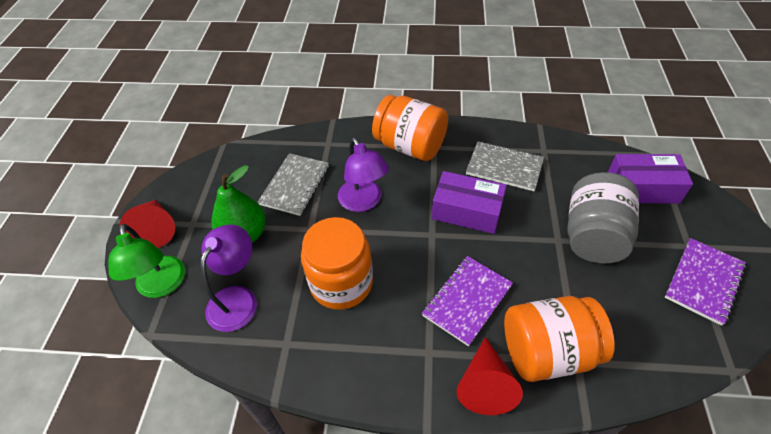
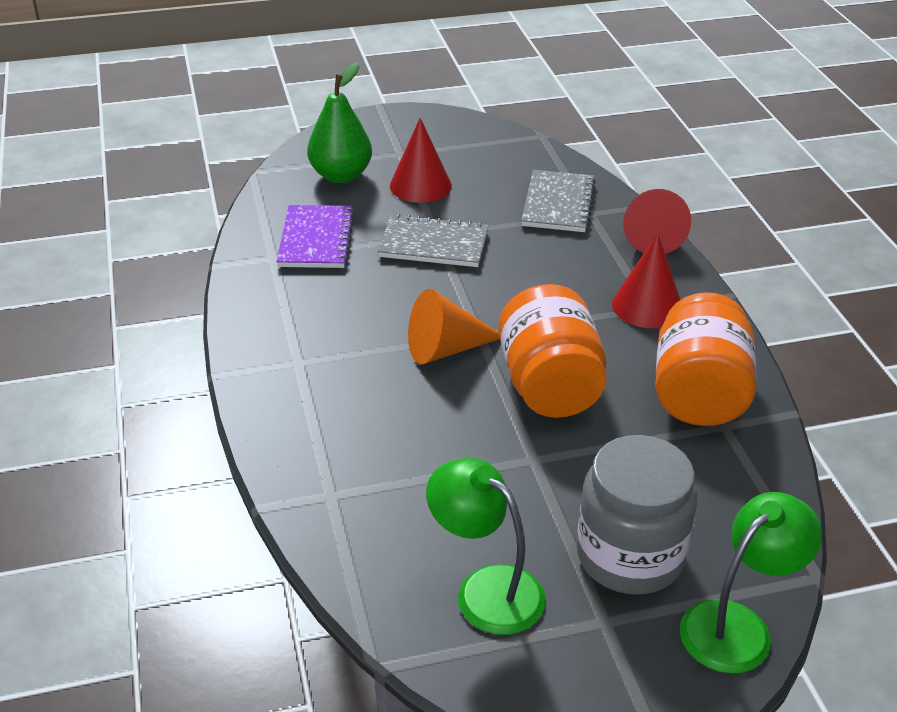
green lamp: [108,224,185,298] = 1 -> [426,458,546,635] [680,492,822,674] = 2
orange cone: none = 0 -> [408,289,500,364] = 1
orange jar: [301,217,373,310] [372,95,448,161] [504,296,615,382] = 3 -> [498,284,607,418] [655,292,756,426] = 2
purple box: [432,171,507,234] [607,154,693,204] = 2 -> none = 0
purple lamp: [201,224,257,332] [338,137,389,212] = 2 -> none = 0
purple notebook: [422,256,513,346] [665,238,746,326] = 2 -> [276,205,355,268] = 1
red cone: [120,200,175,248] [456,337,523,415] = 2 -> [390,118,452,203] [612,234,681,328] [623,189,691,254] = 3

